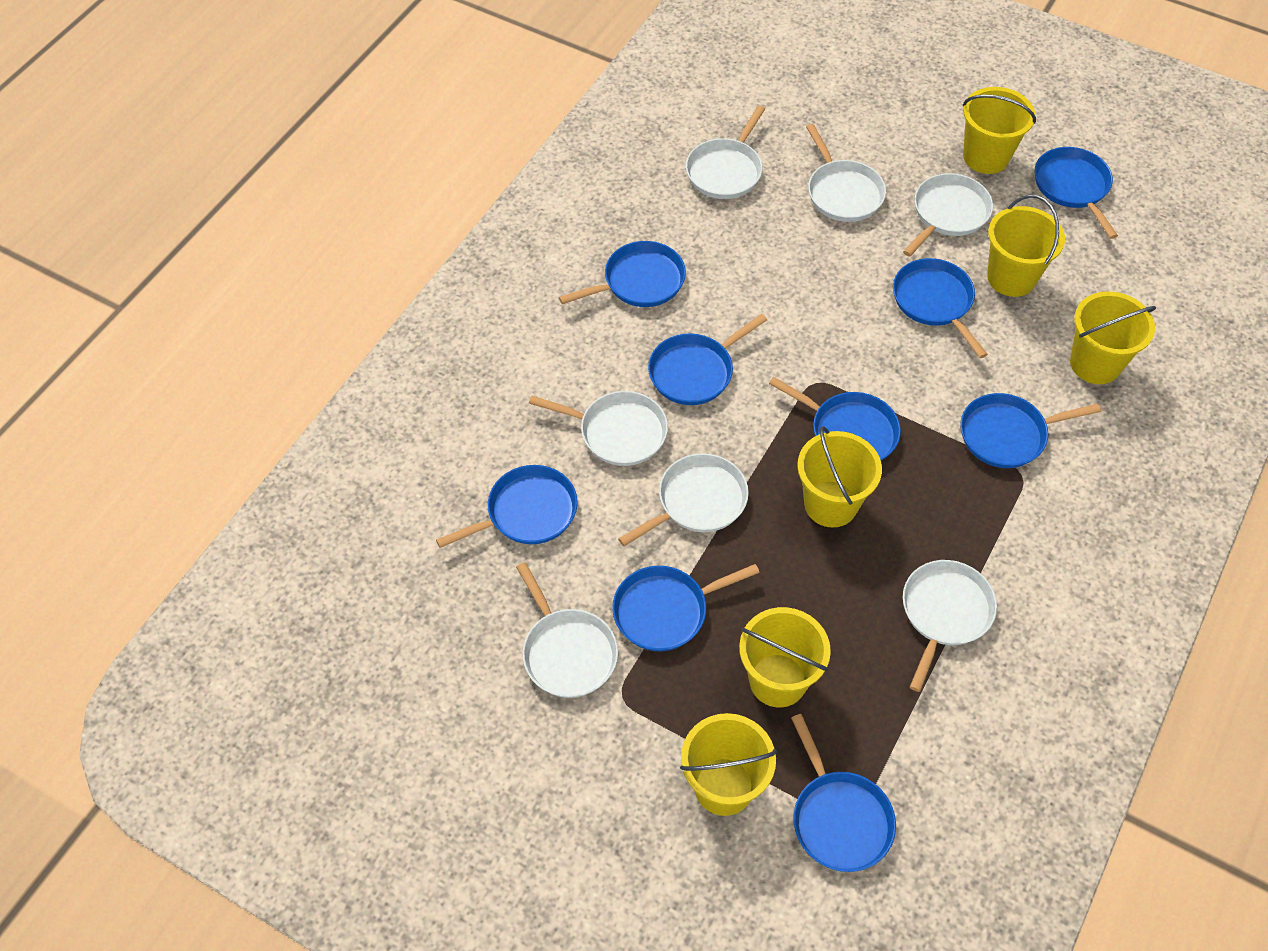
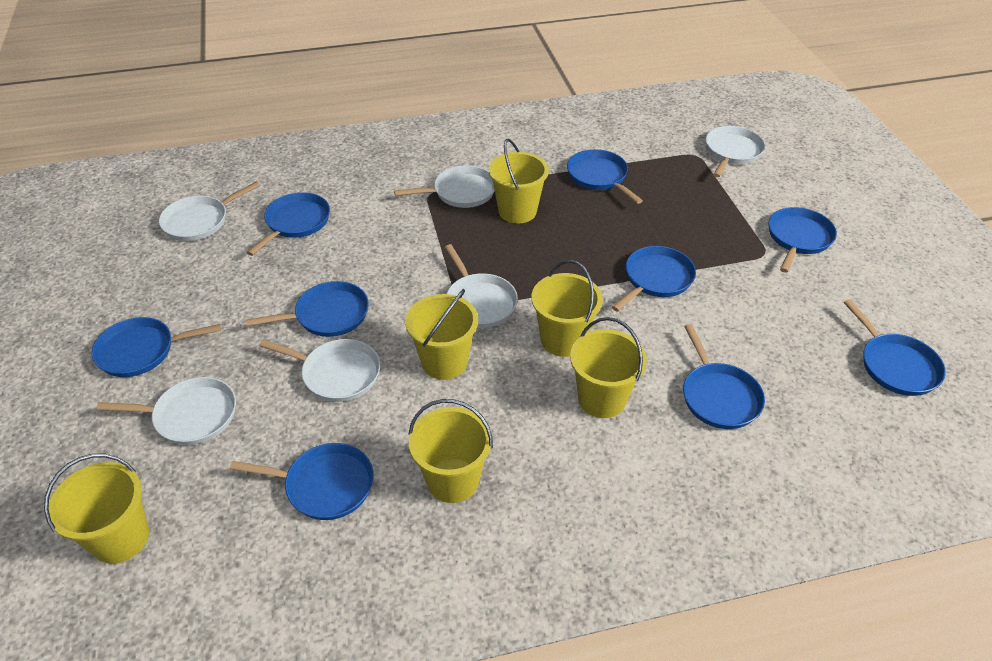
white pan: [516,562,618,698] [529,391,668,466] [618,453,749,546] [686,105,765,199] [806,124,886,222] [903,173,993,257] [903,560,997,692] = 7 -> [97,377,236,445] [159,181,260,241] [259,339,380,402] [394,165,495,208] [445,244,518,328] [706,126,765,177] = 6

